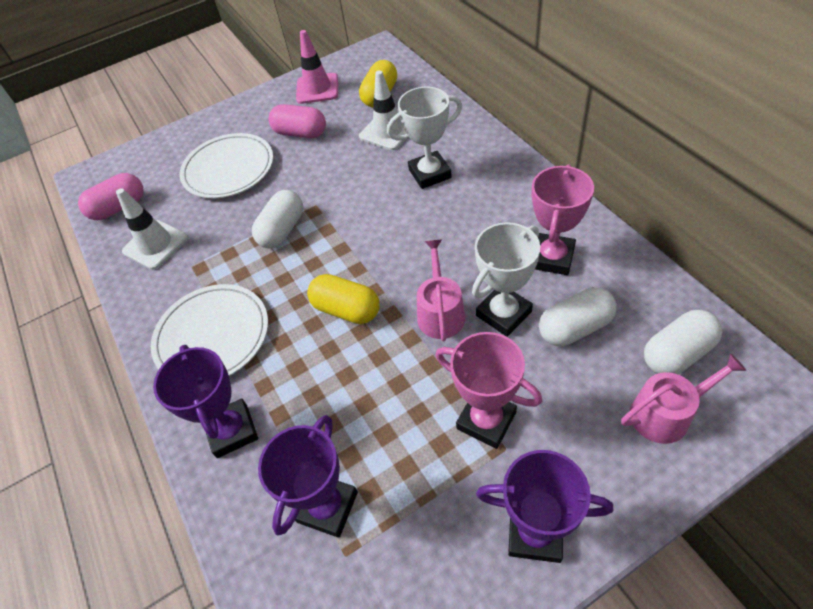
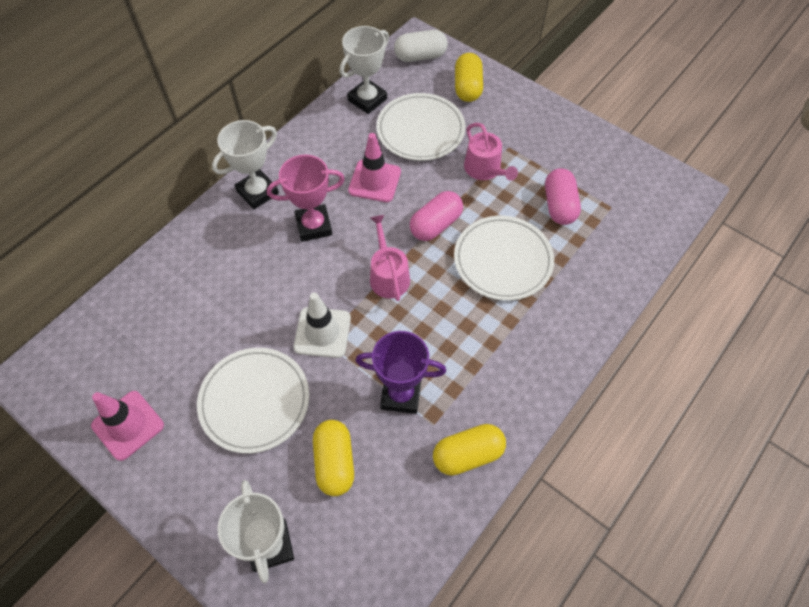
pink traffic cone: [296,30,338,104] = 1 -> [91,391,164,461] [348,133,401,202] = 2
pink trophy: [435,332,542,449] [532,164,594,275] = 2 -> [267,155,345,242] = 1
purple trophy: [153,345,258,458] [258,415,358,538] [476,450,613,563] = 3 -> [356,331,446,414] = 1
white capsule: [252,190,303,248] [539,287,617,346] [644,310,723,374] = 3 -> [394,30,448,62] = 1
white plate: [151,284,268,376] [179,133,273,198] = 2 -> [197,348,309,453] [376,93,466,161] [454,216,554,301] = 3
white traffic cone: [116,188,188,270] [359,70,407,150] = 2 -> [294,293,351,358] = 1
white trophy: [387,87,462,189] [472,222,540,337] = 2 -> [212,120,279,209] [217,480,294,583] [340,26,389,114] = 3
yellow capsule: [307,274,380,324] [359,60,397,107] = 2 -> [313,420,354,496] [433,424,506,476] [455,53,483,102] = 3

